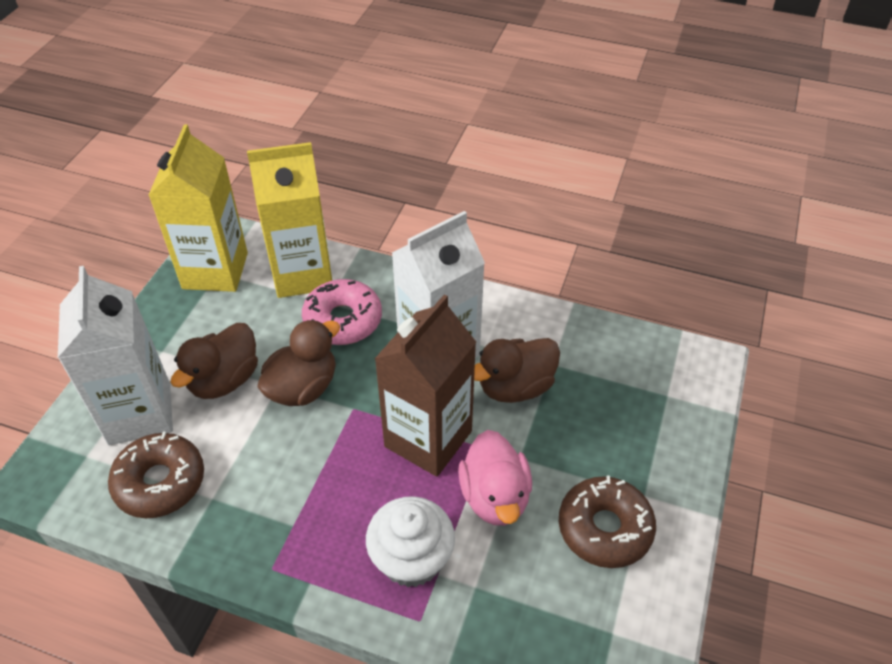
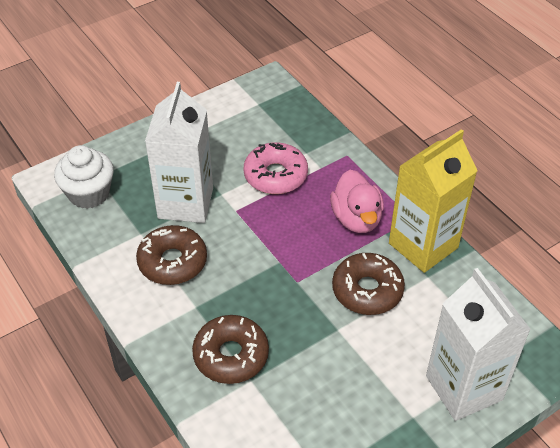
brown carton: [375,295,476,477] = 1 -> none = 0
brown donut: [108,432,204,518] [559,476,656,568] = 2 -> [136,225,207,285] [192,315,269,384] [332,253,405,315] = 3
brown duck: [171,323,258,399] [257,319,340,406] [474,338,560,403] = 3 -> none = 0
yellow carton: [148,124,248,292] [247,142,332,298] = 2 -> [389,129,478,273] = 1

